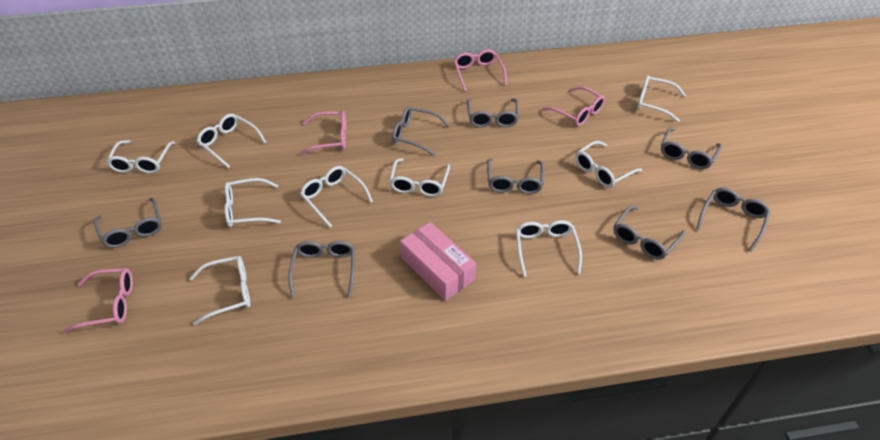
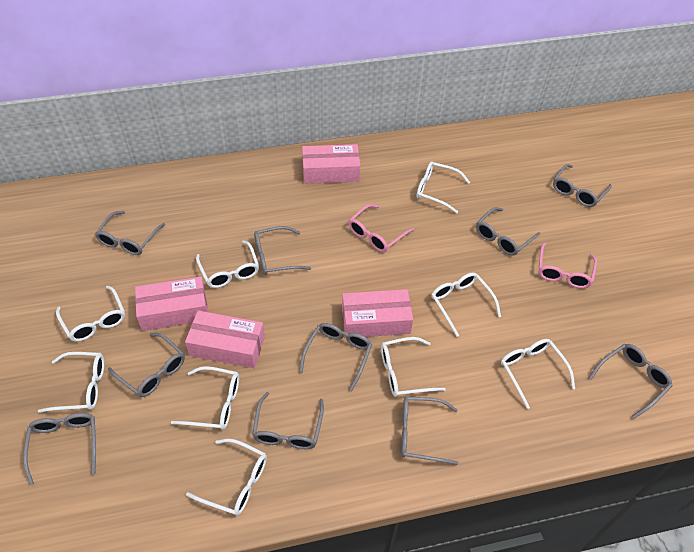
grey glasses: [94,198,162,248] [288,241,355,298] [392,106,450,156] [467,99,519,127] [487,158,544,194] [613,206,685,260] [661,127,722,169] [697,188,771,252] = 8 -> [23,413,96,485] [95,211,165,255] [108,333,185,397] [252,392,324,449] [254,226,311,275] [299,323,372,392] [401,397,458,465] [476,207,540,256] [553,164,612,207] [589,344,673,419] = 10
pink box: [400,222,476,301] = 1 -> [135,276,208,331] [185,311,265,368] [302,144,360,184] [342,289,413,338] = 4
pink glasses: [63,268,133,333] [299,111,346,155] [453,49,507,92] [542,86,605,126] = 4 -> [348,204,414,252] [538,242,597,288] = 2

